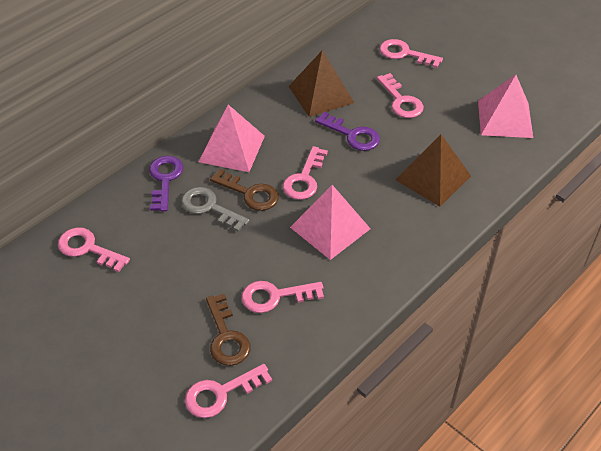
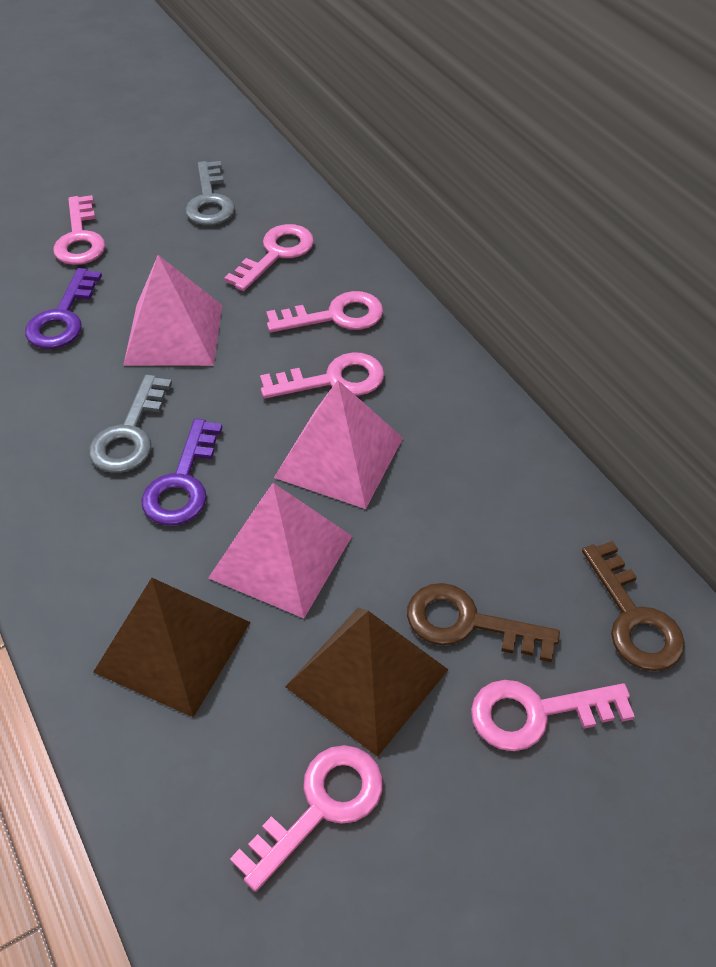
grey key: [181,187,250,232] = 1 -> [89,374,172,473] [185,161,235,225] = 2

